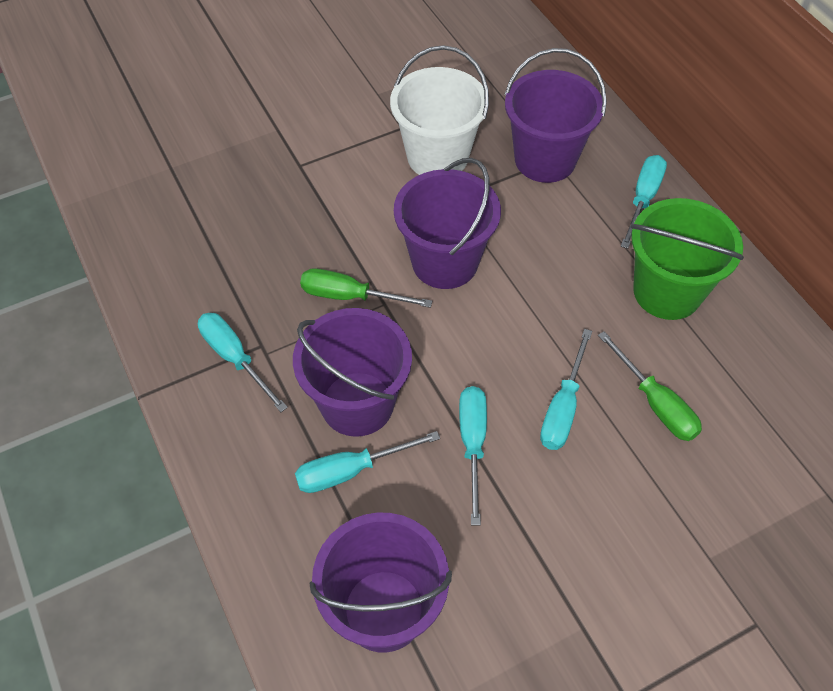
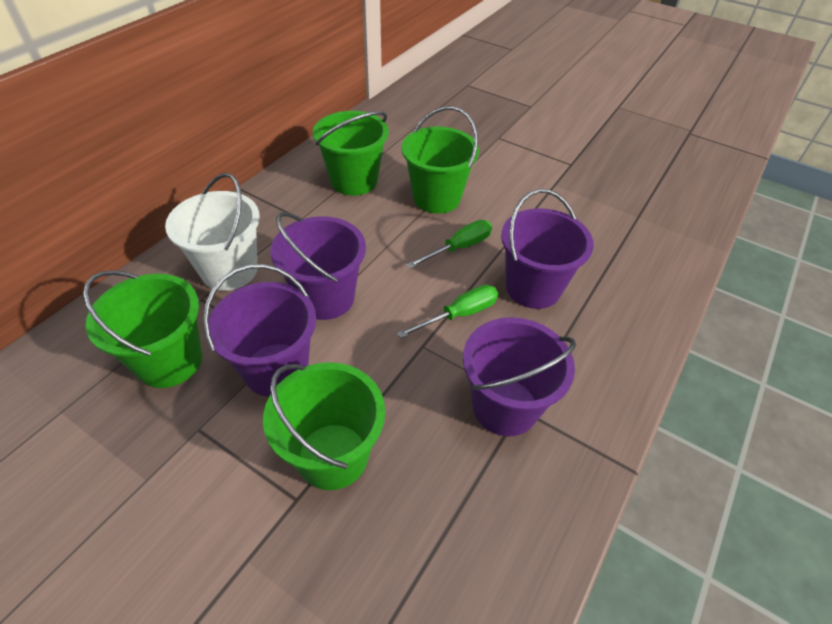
green bucket: [631,198,744,320] = 1 -> [83,270,202,388] [263,362,385,490] [313,111,389,196] [402,106,479,214] = 4
turquoise screwdriver: [198,313,288,412] [295,431,440,493] [459,386,487,526] [540,329,592,450] [621,155,667,249] = 5 -> none = 0

